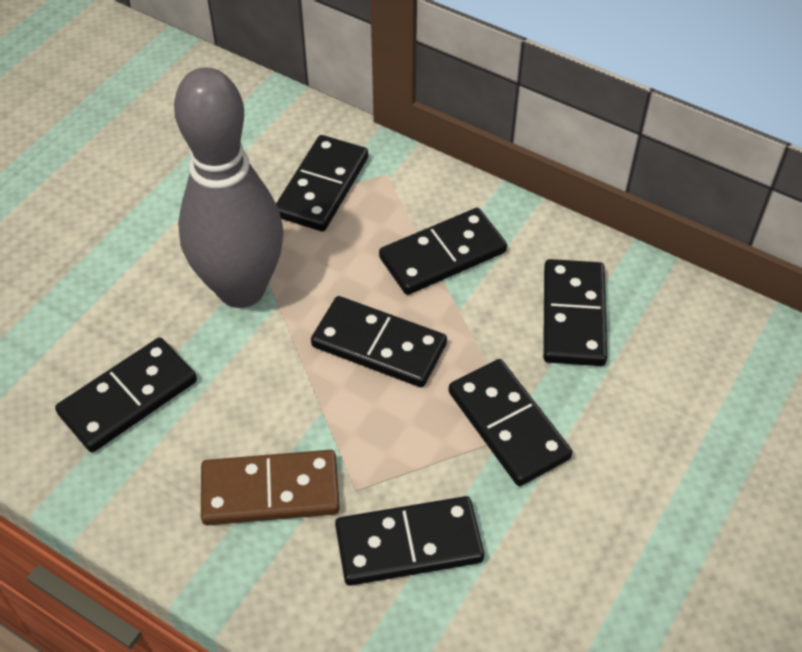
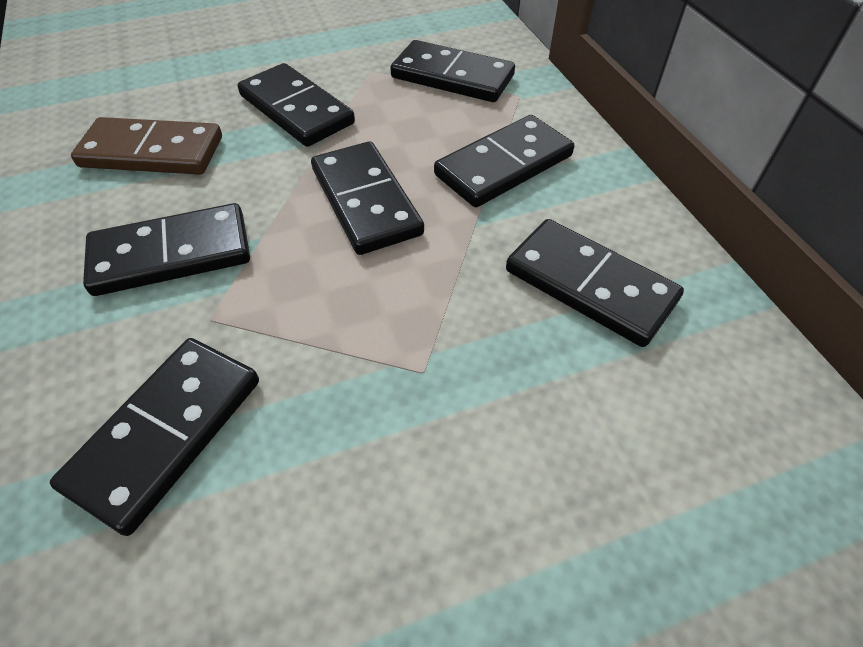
grey bowling pin: [174,67,284,308] = 1 -> none = 0

